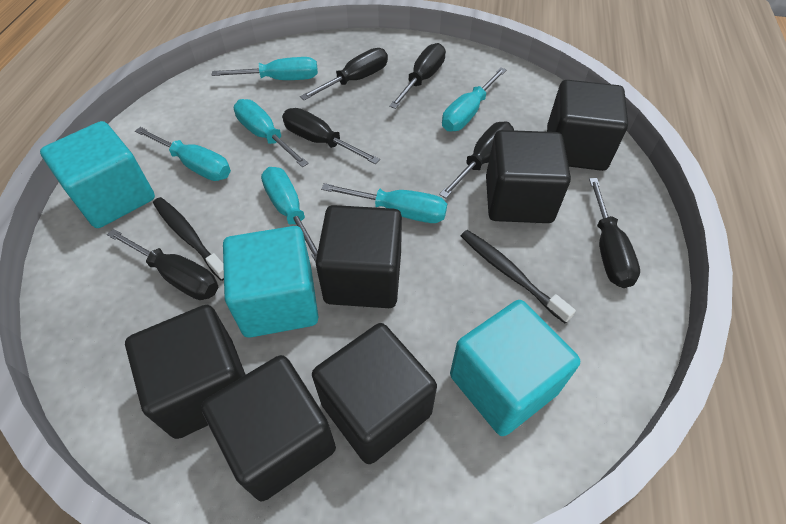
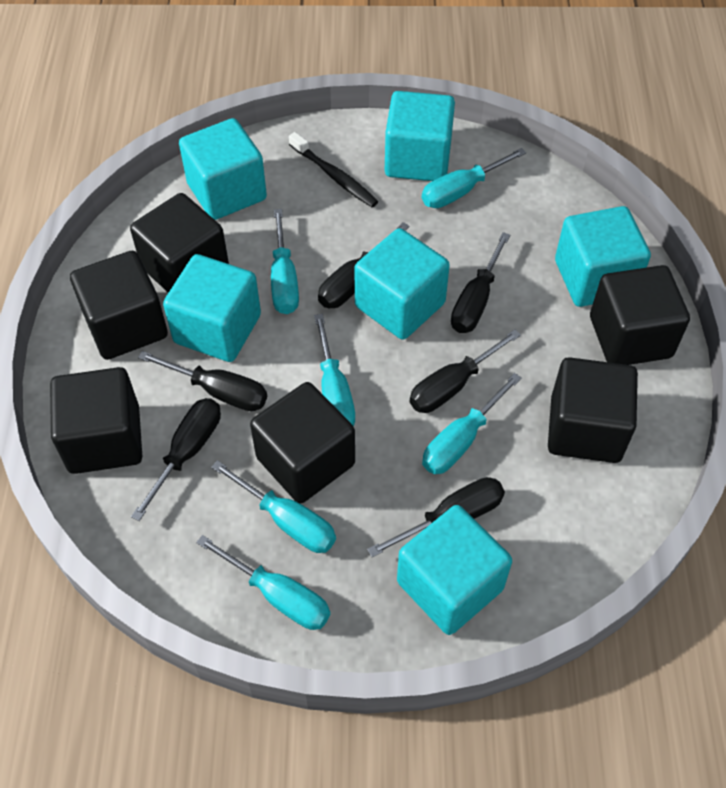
black toothbrush: [153,197,224,281] [461,230,576,323] = 2 -> [289,132,378,207] = 1
turquoise cube: [40,121,155,228] [223,226,318,338] [450,300,580,436] = 3 -> [163,254,261,362] [179,118,267,220] [355,228,450,340] [385,91,455,181] [397,505,512,635] [555,206,651,307] = 6

